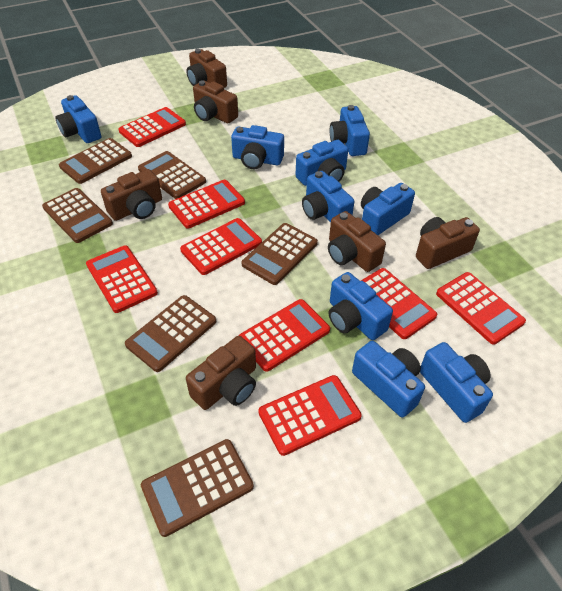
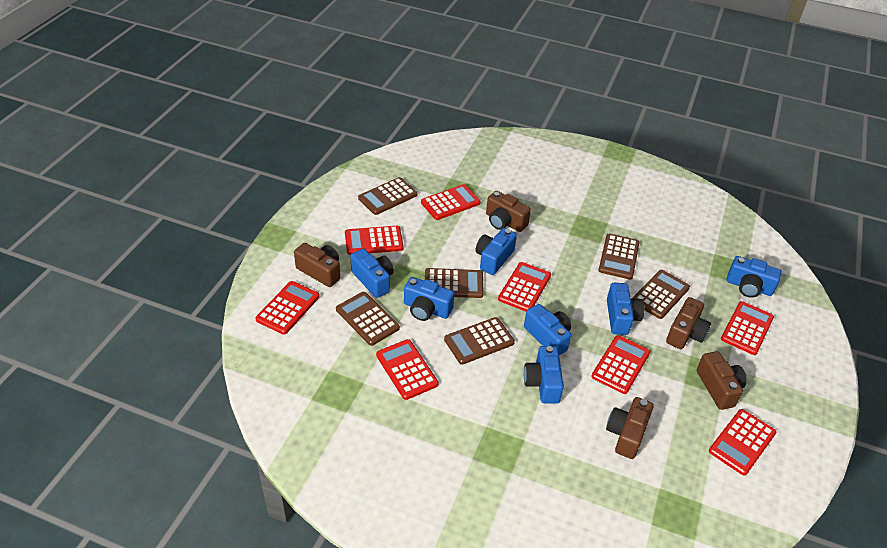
blue camera: [55,95,101,143] [231,125,284,169] [296,140,348,186] [302,171,354,223] [329,272,393,340] [330,105,370,156] [352,341,425,417] [361,183,415,235] [420,342,493,423] = 9 -> [351,248,394,298] [404,277,454,321] [476,228,517,275] [524,304,571,355] [524,346,564,404] [607,283,645,335] [727,256,782,298] = 7
brown camera: [101,169,162,221] [186,336,256,410] [187,49,227,88] [193,80,238,123] [328,211,386,272] [416,217,480,269] = 6 -> [294,243,340,287] [486,191,531,232] [606,397,654,459] [666,297,711,349] [697,351,747,410] = 5

